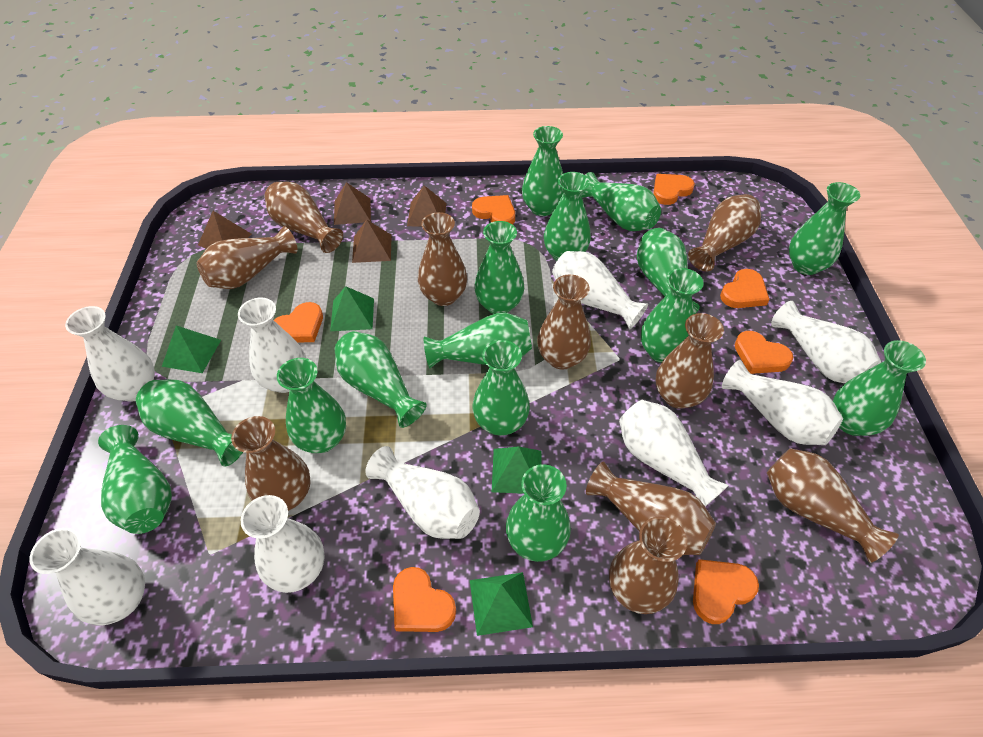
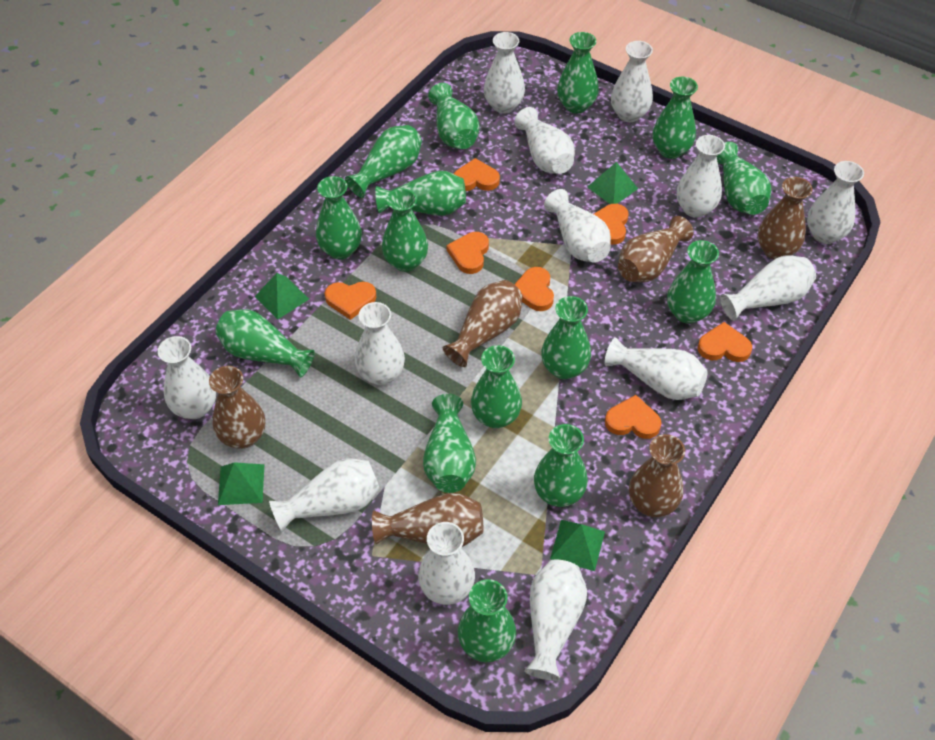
brown pyramid: [198,211,252,249] [334,182,371,225] [352,220,392,263] [407,185,446,227] = 4 -> none = 0
brown vase: [196,226,297,289] [231,416,311,511] [264,182,343,253] [418,212,467,306] [537,274,591,369] [586,462,716,555] [609,516,687,614] [656,313,724,409] [688,194,761,271] [767,448,899,563] = 10 -> [209,366,265,449] [372,493,483,547] [443,280,523,367] [618,216,693,282] [629,434,685,517] [758,177,813,260] = 6
white vase: [29,528,145,626] [65,306,155,402] [238,298,306,393] [241,495,325,593] [365,446,480,539] [552,251,648,330] [619,400,729,507] [722,360,843,445] [771,301,881,383] = 9 -> [158,336,216,419] [269,458,380,532] [355,302,405,385] [418,522,475,605] [484,32,525,114] [514,107,575,174] [524,559,587,681] [544,189,611,263] [605,337,708,400] [611,41,653,122] [677,135,725,218] [720,255,816,321] [807,161,864,244] = 13

